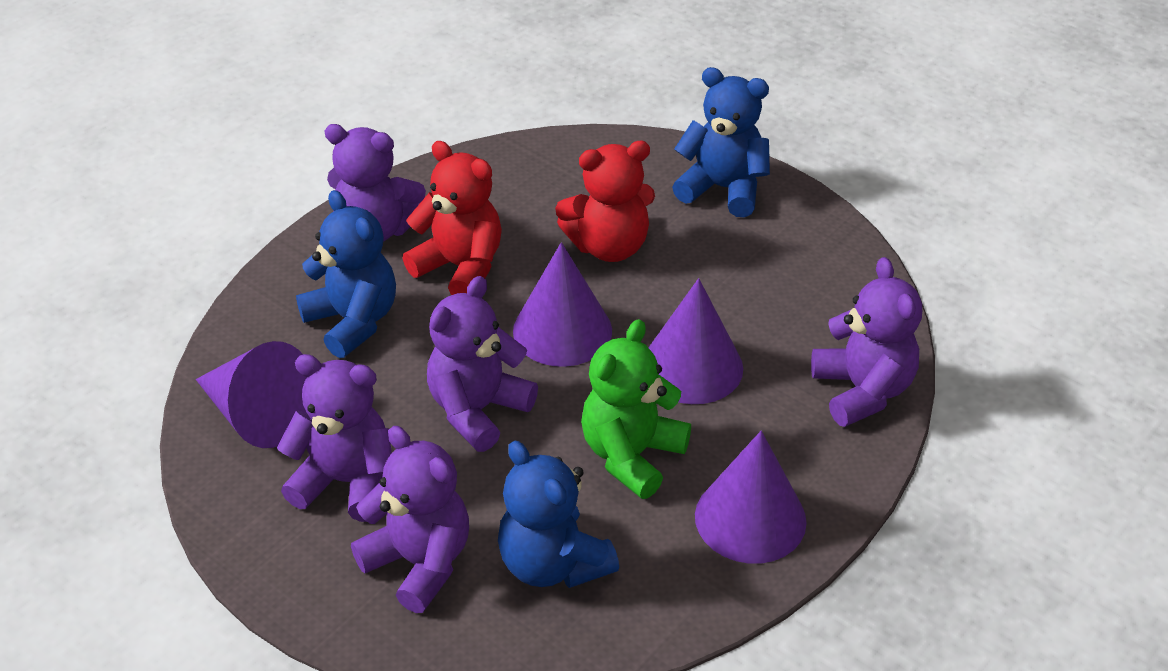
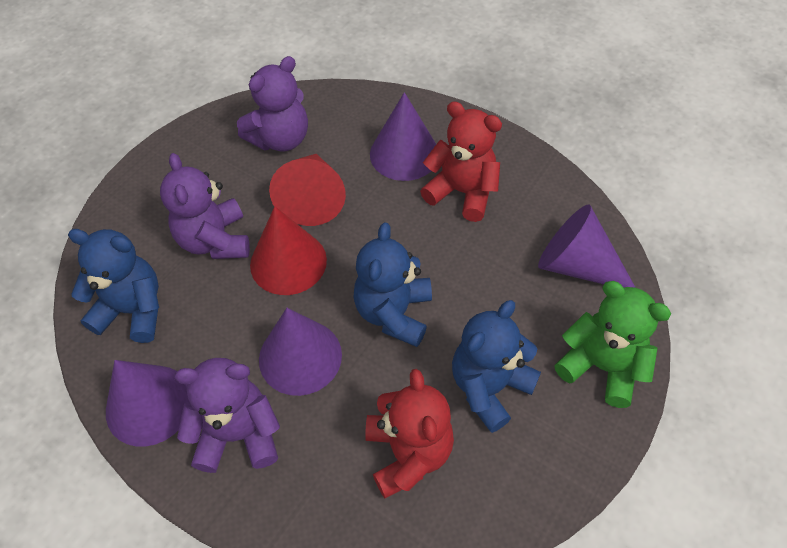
purple teddy bear: [277,354,392,522] [325,124,426,242] [351,426,469,613] [427,276,538,452] [811,257,922,427] = 5 -> [160,153,250,259] [174,358,280,473] [237,56,308,151] = 3
red cone: none = 0 -> [250,206,327,295] [269,154,346,226] = 2

